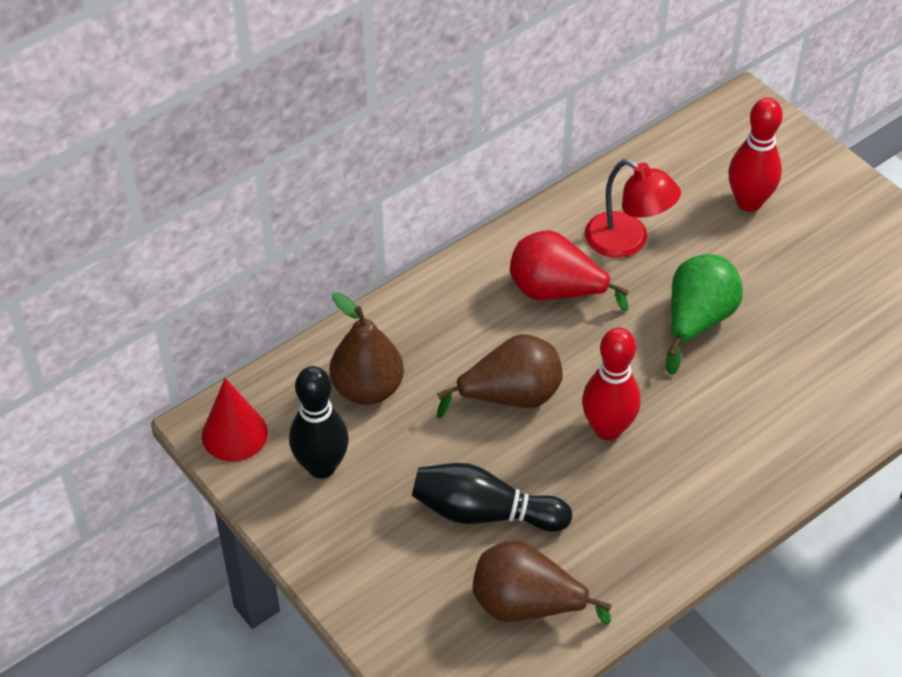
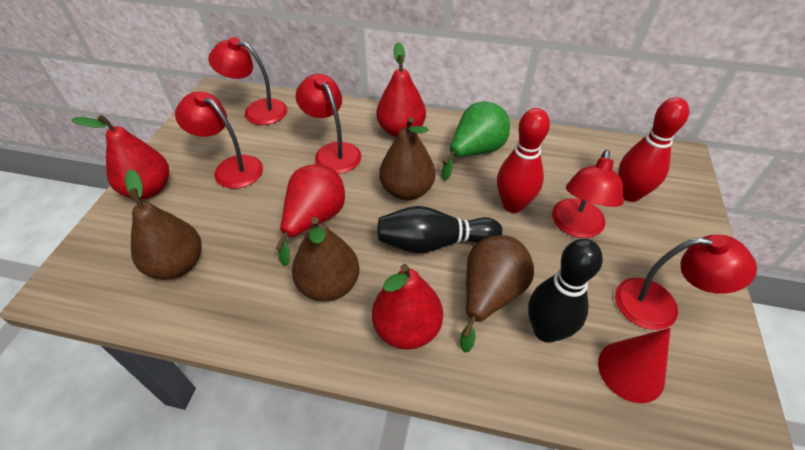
brown pear: [329,292,404,405] [437,334,563,418] [473,540,611,625] = 3 -> [125,169,202,280] [292,217,359,302] [379,117,435,200] [460,235,534,353] = 4
red lamp: [585,159,681,258] = 1 -> [175,91,263,189] [208,37,287,125] [295,74,361,174] [552,150,624,238] [615,235,757,330] = 5
red pear: [510,230,629,312] = 1 -> [71,115,169,199] [276,164,345,266] [372,264,443,350] [376,42,426,137] = 4

